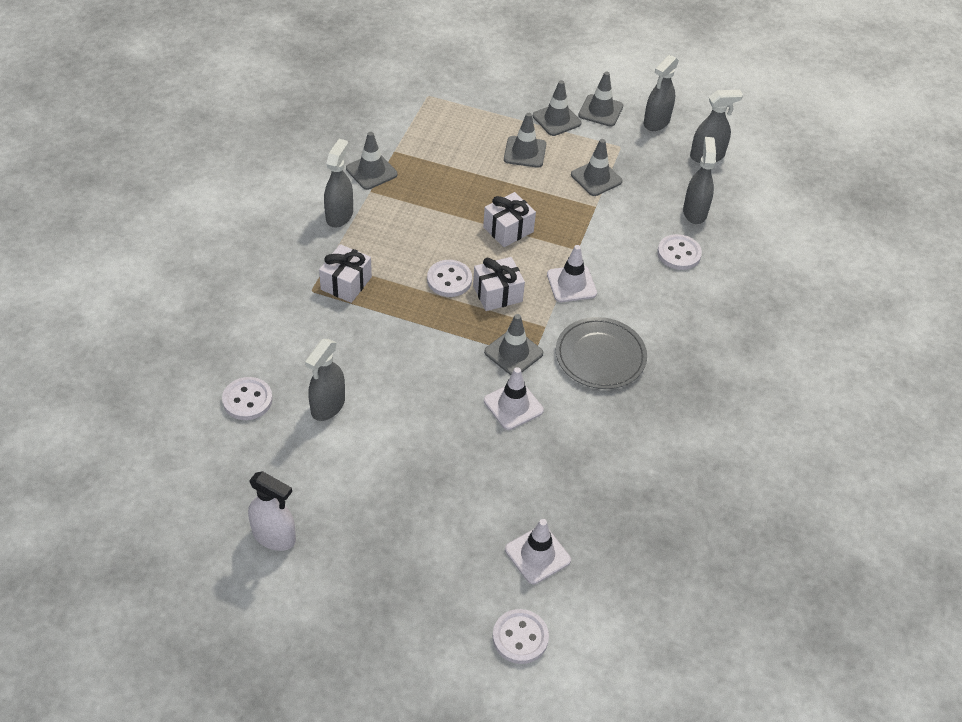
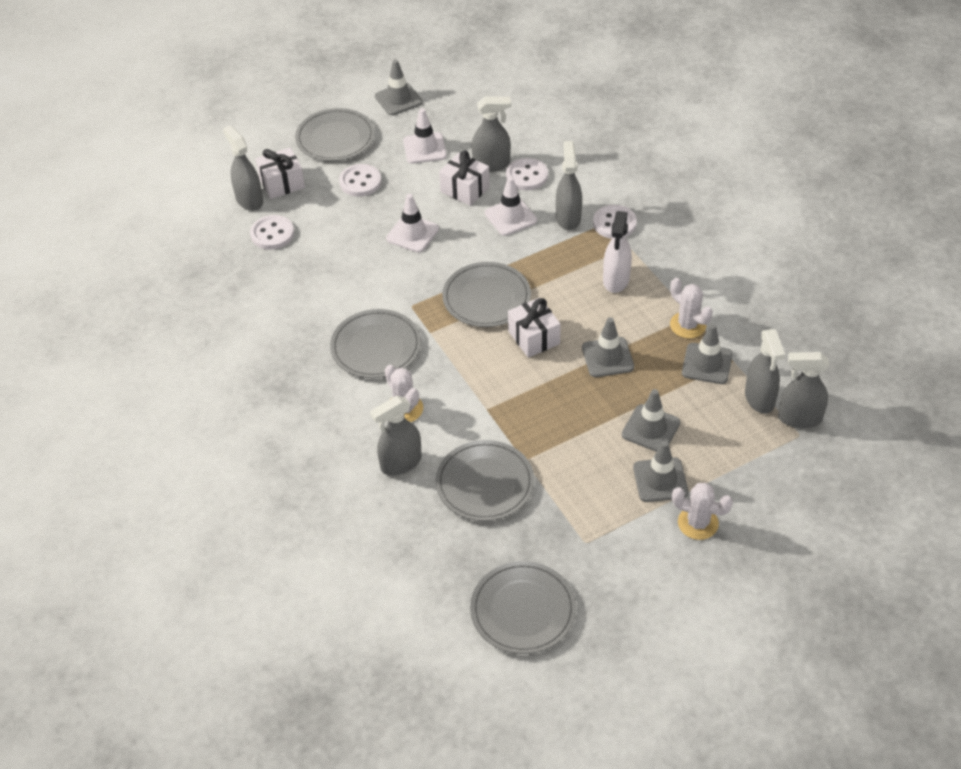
grey plate: [556,317,647,389] = 1 -> [295,108,375,161] [330,309,421,378] [436,440,534,521] [442,262,531,327] [470,561,576,654] = 5
grey spray bottle: [305,339,345,421] [324,139,353,228] [644,55,679,131] [683,137,716,224] [690,90,743,163] = 5 -> [223,125,263,211] [370,396,422,475] [472,97,511,172] [556,141,582,230] [745,329,785,414] [778,352,829,428] = 6
grey traffic cone: [346,132,397,190] [484,314,543,375] [504,113,546,168] [533,80,582,136] [571,139,623,196] [578,72,623,127] = 6 -> [375,60,423,115] [582,317,634,377] [622,389,680,452] [633,441,688,502] [682,324,733,384] = 5
white cactus: none = 0 -> [385,365,423,422] [670,278,713,338] [672,483,733,540] = 3

